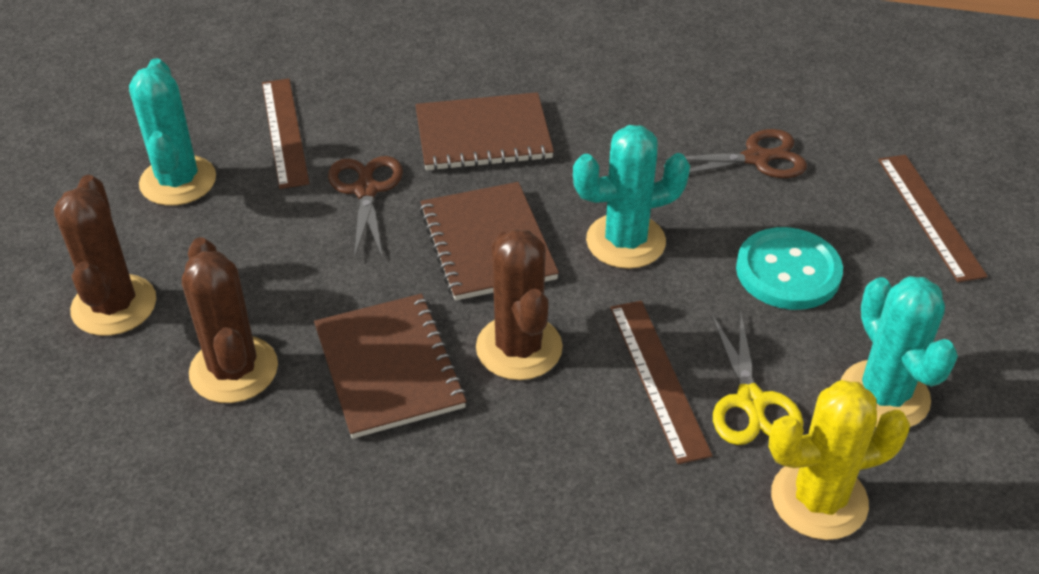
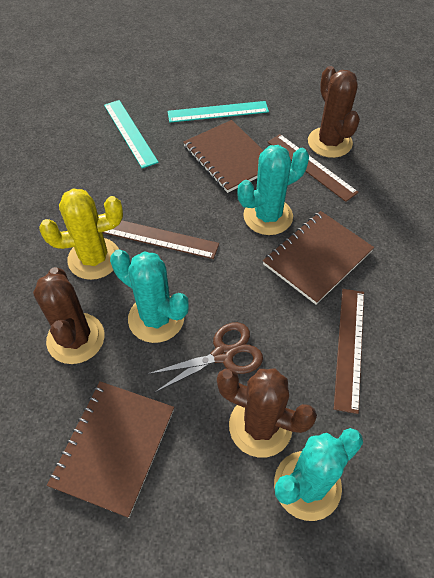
brown scissors: [328,156,403,259] [659,129,807,178] = 2 -> [148,322,263,393] = 1
turquoise button: [736,227,843,310] = 1 -> none = 0
turquoise ruler: none = 0 -> [104,100,159,168] [168,101,269,123] = 2
yellow scissors: [711,310,804,445] = 1 -> none = 0

